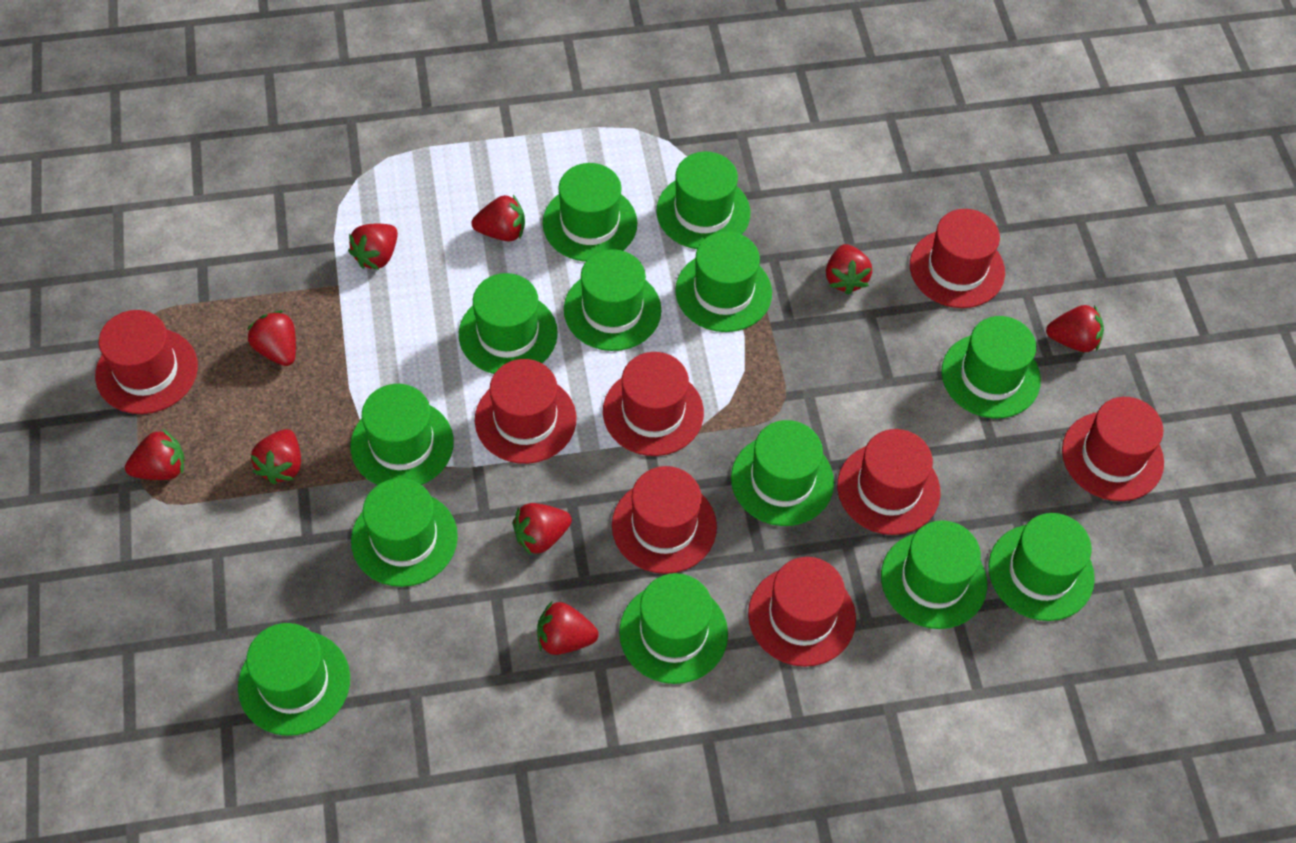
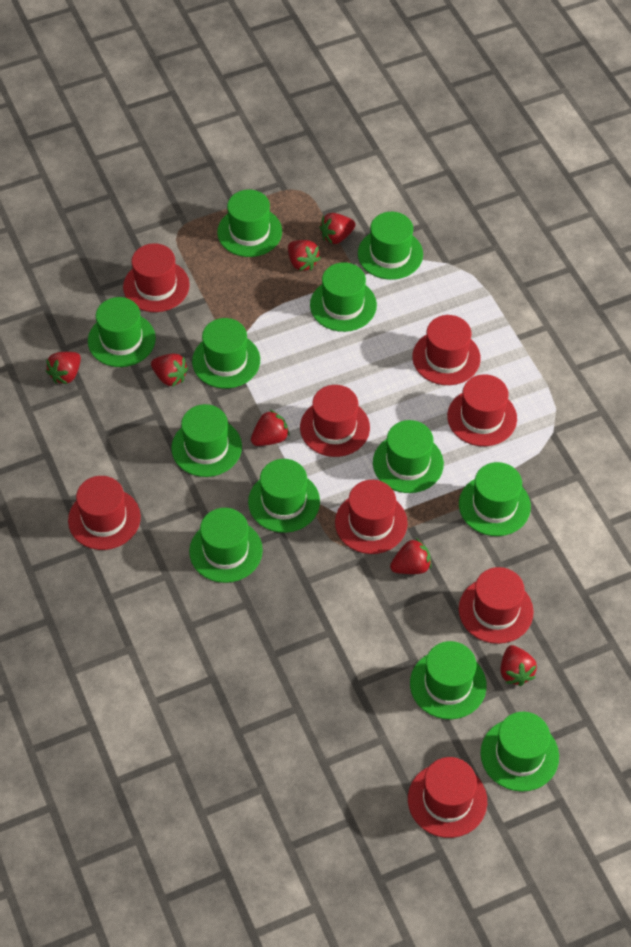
green hat: [238,623,350,736] [350,384,454,485] [351,478,458,587] [459,273,558,374] [543,163,637,262] [564,249,661,351] [619,573,728,684] [656,151,750,249] [675,231,772,332] [731,420,834,526] [881,520,987,629] [941,316,1041,418] [988,513,1095,621] = 13 -> [88,297,156,367] [171,404,242,477] [189,508,263,583] [192,318,260,389] [217,190,282,257] [248,459,320,533] [310,262,377,332] [358,212,423,280] [373,420,444,493] [410,641,487,719] [459,462,531,536] [481,712,559,792] = 12
red strawberry: [125,429,185,480] [247,311,296,366] [251,429,301,484] [348,224,398,270] [471,195,525,242] [513,503,572,555] [537,602,599,655] [826,244,872,295] [1046,305,1104,352] = 9 -> [46,352,81,384] [151,354,188,387] [251,410,289,446] [288,240,321,271] [319,213,355,244] [390,538,431,574] [500,645,537,686] = 7

